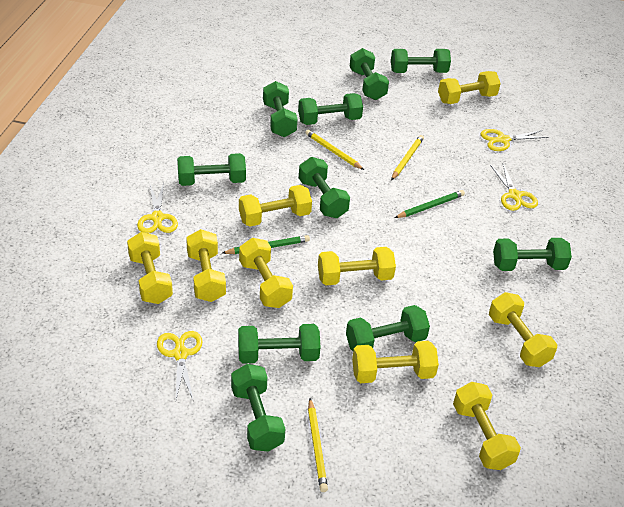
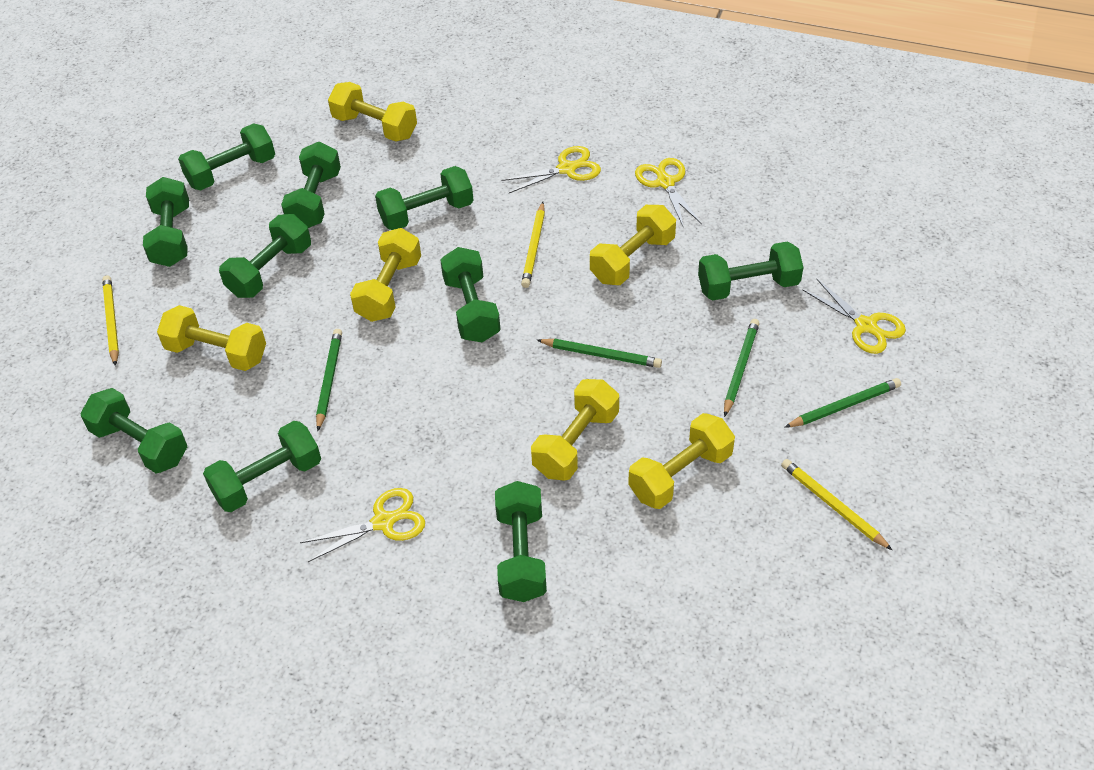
green pencil: [222,235,310,254] [395,190,465,218] = 2 -> [316,329,342,431] [537,339,662,368] [724,319,760,417] [784,378,901,428] = 4
yellow dumbbell: [127,232,173,304] [186,229,226,302] [239,185,312,227] [239,238,293,308] [318,247,396,285] [352,341,439,383] [438,71,501,104] [453,382,521,470] [489,292,557,367] = 9 -> [157,305,266,371] [328,82,417,142] [350,228,421,322] [531,379,619,480] [590,205,676,285] [628,413,735,509] = 6

